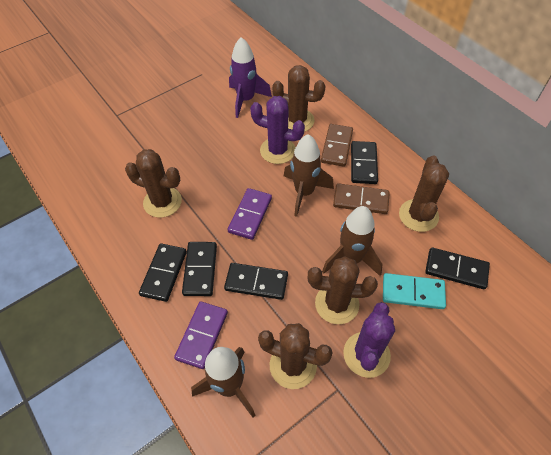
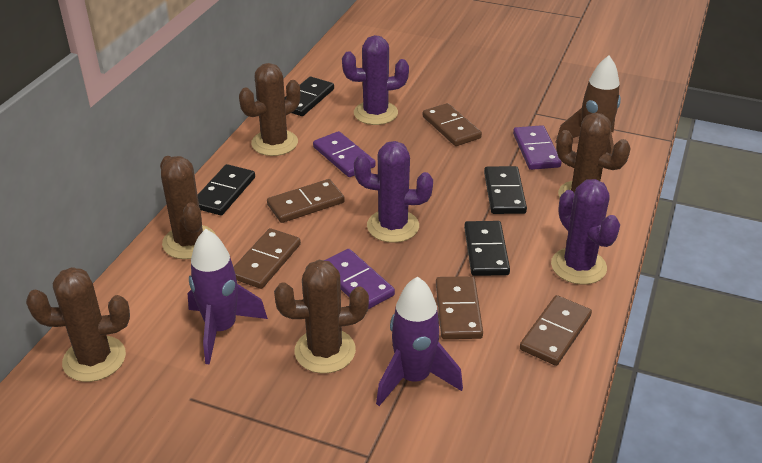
black domino: [139,243,187,302] [182,242,217,296] [224,263,288,300] [351,141,378,184] [425,247,490,289] = 5 -> [198,164,255,215] [285,77,334,116] [464,221,510,276] [484,166,527,214] = 4
brown domino: [321,124,353,167] [333,183,390,214] = 2 -> [234,228,301,289] [267,179,345,223] [423,103,482,146] [436,276,483,339] [520,295,592,366] = 5
brown rocket: [191,347,256,418] [284,134,334,217] [322,206,383,276] = 3 -> [556,56,621,154] = 1
purple cactus: [250,96,305,164] [343,302,395,378] = 2 -> [342,35,409,125] [354,141,433,243] [551,179,620,285] = 3
purple domino: [174,301,228,369] [228,188,272,240] = 2 -> [313,131,376,177] [324,249,395,309] [513,125,562,170] = 3
purple rocket: [229,37,272,118] = 1 -> [187,229,268,365] [376,276,463,406] = 2
turquoise domino: [383,273,446,309] = 1 -> none = 0

